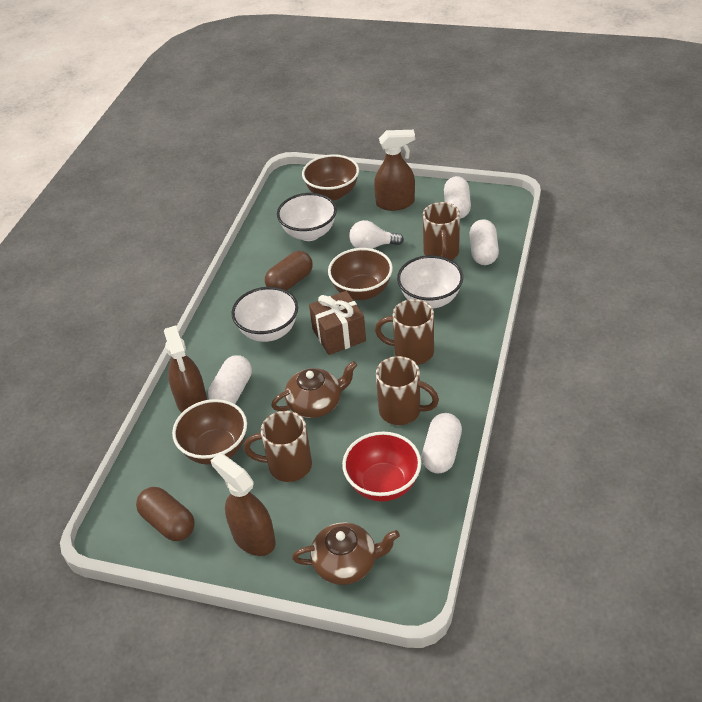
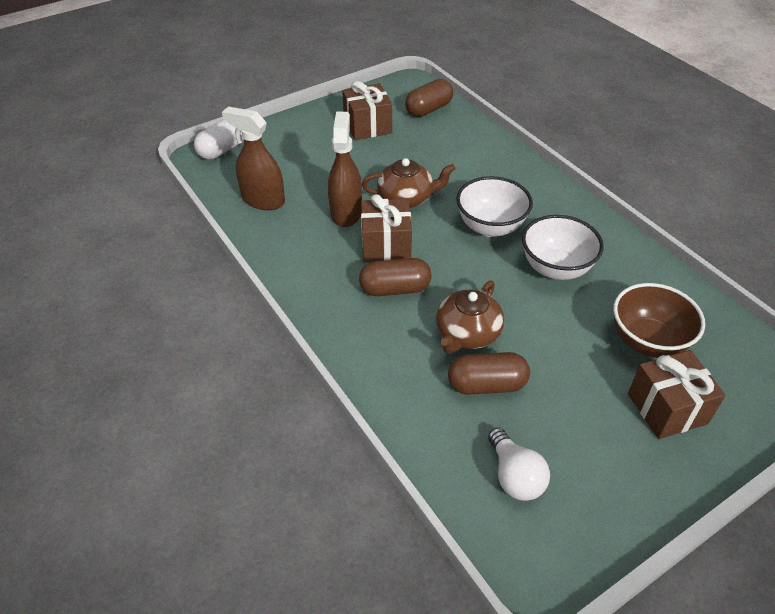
brown bowl: [172,399,247,465] [302,154,359,200] [328,248,393,300] = 3 -> [613,283,705,358] = 1
brown capsule: [136,487,195,541] [265,251,313,291] = 2 -> [359,258,431,296] [405,79,453,117] [448,352,530,395] = 3
brown gift: [309,291,366,355] = 1 -> [342,81,392,140] [361,194,412,263] [628,350,726,439] = 3
brown mug: [244,411,312,482] [375,299,434,365] [376,356,439,425] [423,202,460,260] = 4 -> none = 0
brown spray bottle: [164,325,207,413] [210,453,276,556] [374,130,415,211] = 3 -> [222,106,285,210] [328,112,362,227] = 2
red bowl: [342,431,421,502] = 1 -> none = 0
white bowl: [231,287,298,342] [277,193,337,241] [397,255,463,308] = 3 -> [456,176,533,237] [522,215,604,280] = 2
white capsule: [208,355,252,404] [422,413,462,474] [444,176,471,219] [470,219,499,265] = 4 -> [194,119,244,159] = 1

